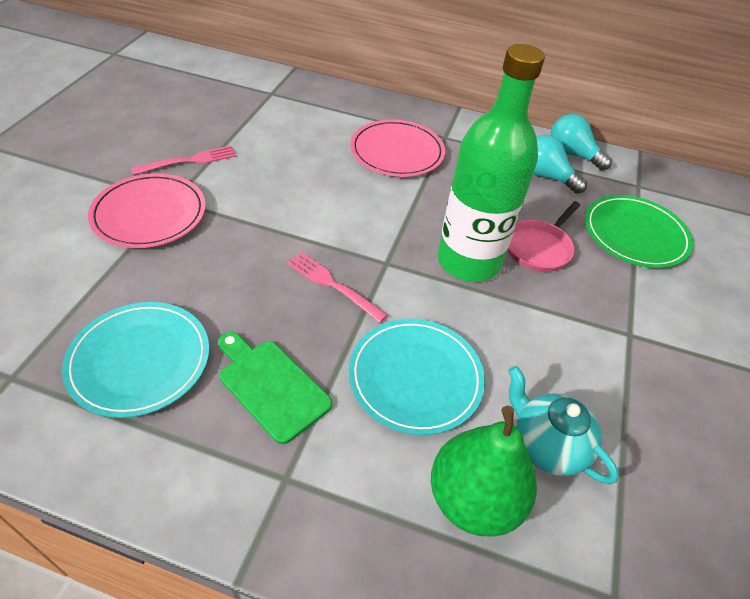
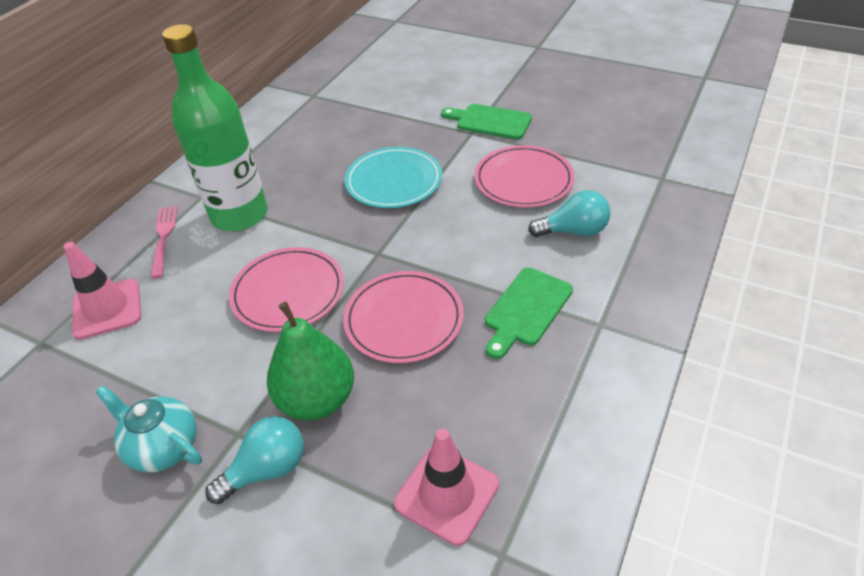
green cutting board: [218,332,332,444] = 1 -> [441,104,532,139] [485,267,573,359] = 2
green plate: [585,195,693,268] = 1 -> none = 0
pink fork: [131,146,236,175] [287,252,388,323] = 2 -> [151,206,178,278] = 1
pink pan: [507,201,580,272] = 1 -> none = 0
pink plate: [88,173,206,248] [350,120,445,177] = 2 -> [229,247,344,332] [343,271,464,363] [474,145,575,208] = 3
pink traffic cone: none = 0 -> [64,242,141,340] [394,428,499,546] = 2
turquoise plate: [62,302,209,418] [349,319,485,435] = 2 -> [345,147,442,208] = 1

